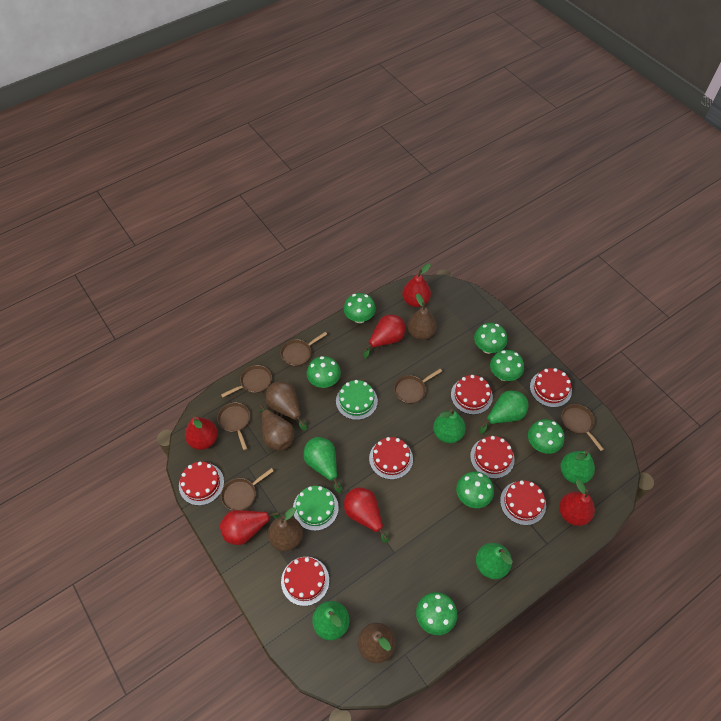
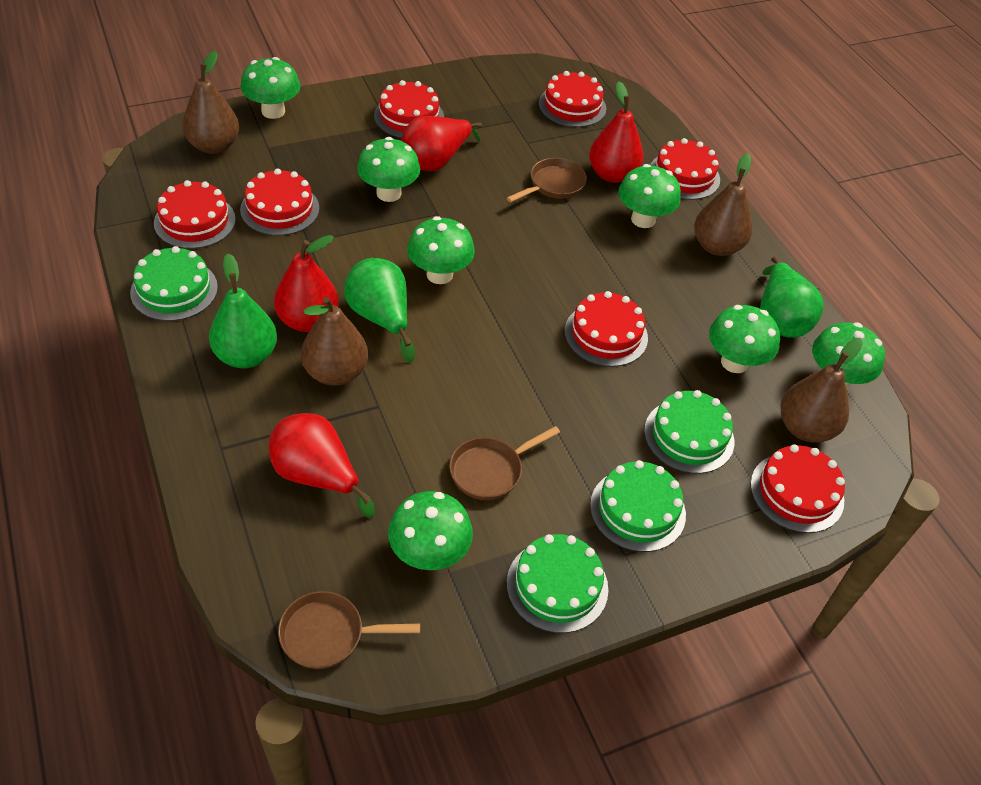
brown pan: [217,402,250,450] [221,365,272,397] [221,468,274,511] [280,332,327,367] [394,369,442,404] [561,404,604,451] = 6 -> [278,591,420,669] [449,426,560,500] [507,158,587,202] = 3
brown pear: [259,405,294,451] [266,381,307,431] [268,507,303,551] [358,623,395,663] [407,293,437,340] = 5 -> [182,51,239,154] [301,297,368,386] [694,153,752,256] [780,338,863,443] = 4
green cake: [293,486,339,531] [336,380,378,420] = 2 -> [130,246,218,321] [507,534,608,633] [590,460,686,552] [644,390,734,474] = 4
green pear: [303,437,342,493] [312,601,349,640] [433,409,466,443] [476,543,513,579] [479,391,528,434] [561,451,595,484] = 6 -> [209,253,277,368] [344,258,415,363] [760,257,824,338] = 3
red pear: [185,417,218,450] [220,510,280,545] [344,487,389,543] [364,315,406,359] [402,264,431,307] [559,479,595,526] = 6 -> [269,413,375,518] [274,235,339,332] [401,116,482,171] [589,81,644,183] = 4

